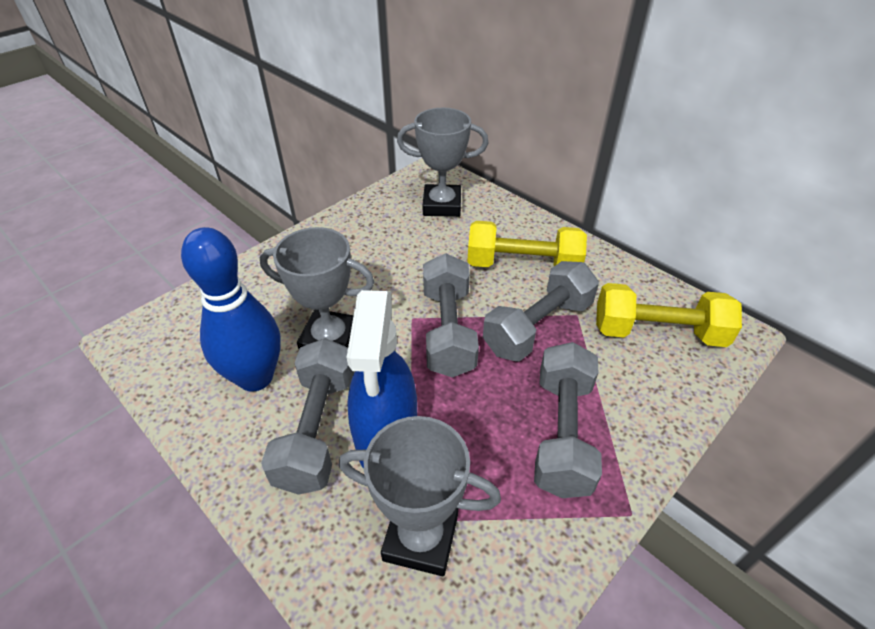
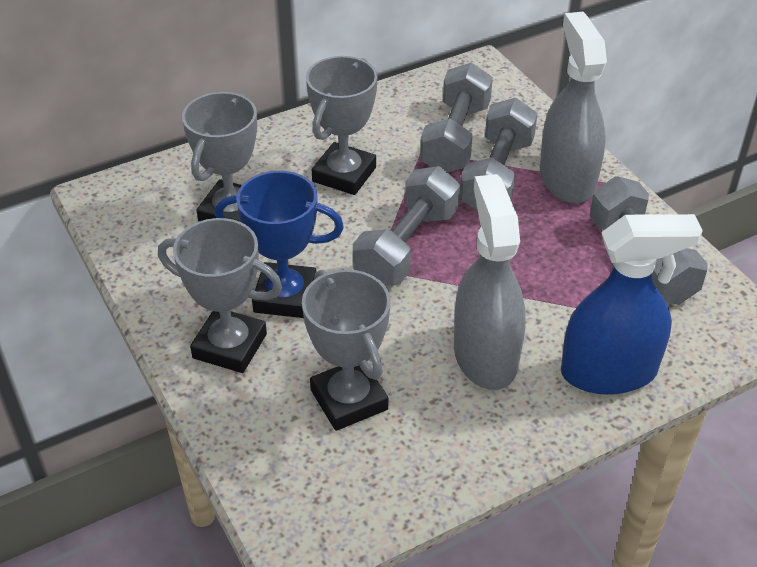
blue bowling pin: [181,227,281,392] = 1 -> none = 0
blue trophy: none = 0 -> [215,171,344,318] = 1
grey spray bottle: none = 0 -> [454,174,526,390] [540,12,607,203] = 2
grey trophy: [260,227,375,349] [339,416,501,576] [397,108,489,217] = 3 -> [158,218,282,373] [182,92,257,222] [302,269,391,431] [306,56,378,195] = 4
yellow dumbbell: [467,221,587,267] [596,283,742,347] = 2 -> none = 0

